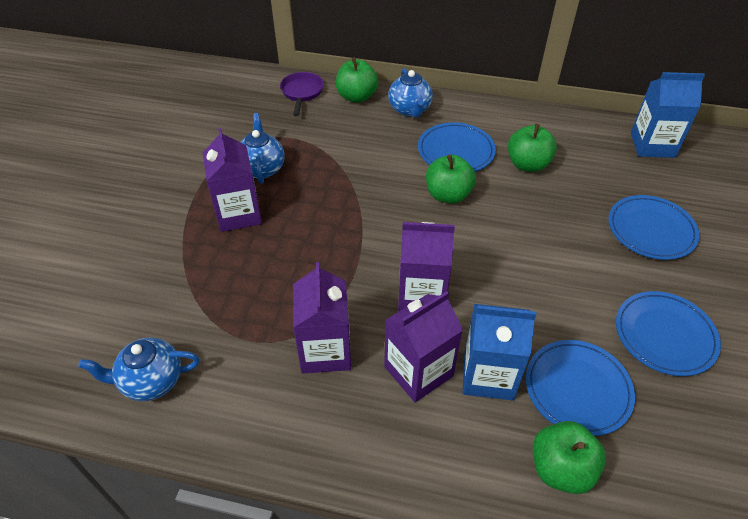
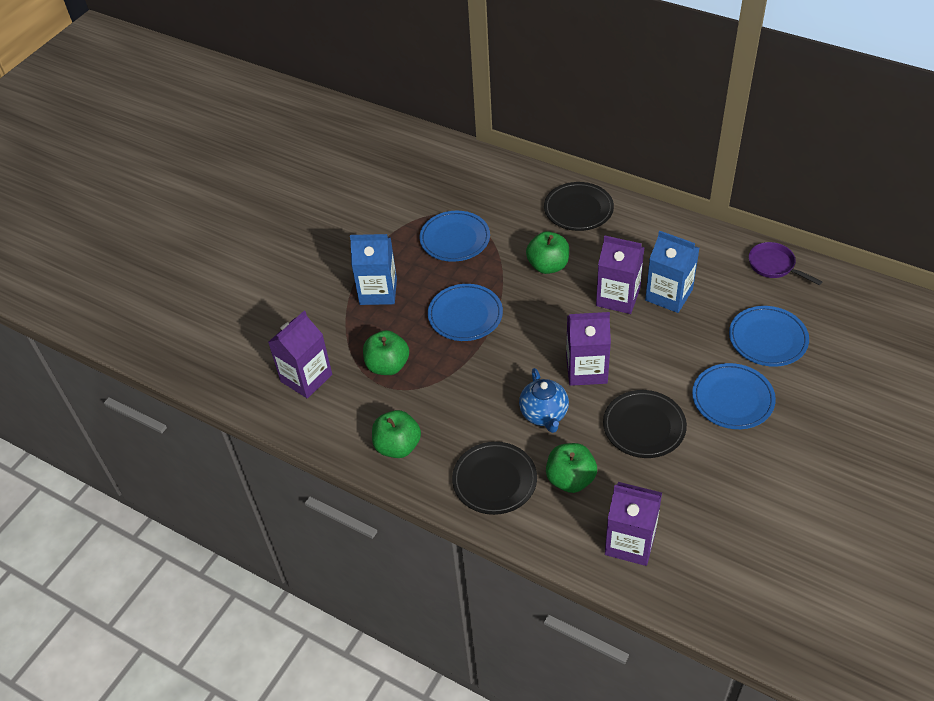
black plate: none = 0 -> [452,442,537,515] [544,182,614,231] [603,390,687,458] = 3
blue teapot: [78,338,199,401] [241,113,285,184] [388,68,433,118] = 3 -> [519,368,569,433] = 1

